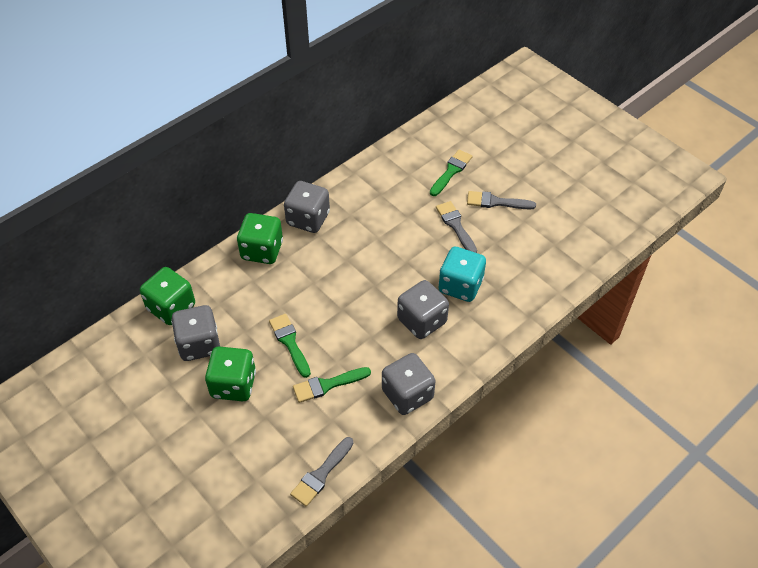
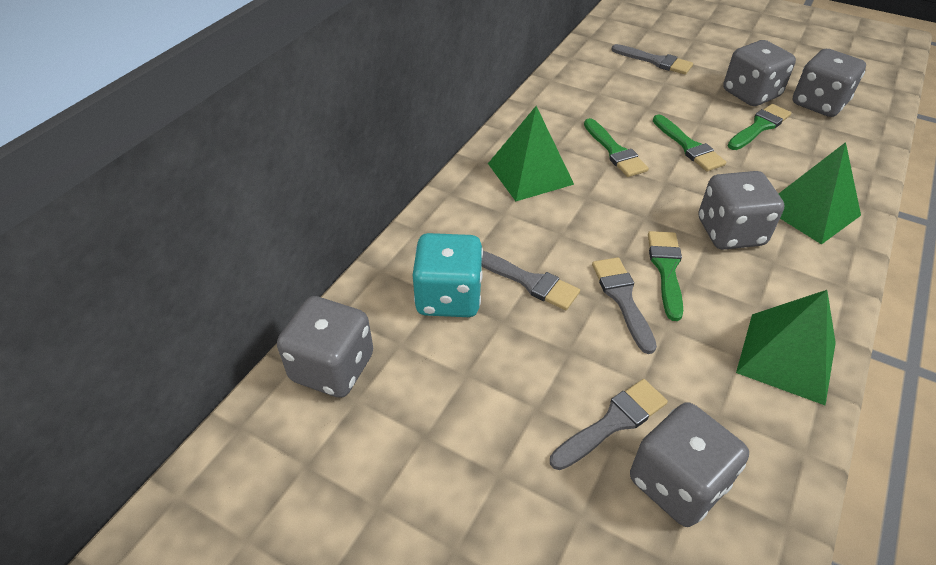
green brush: [269,314,311,378] [293,367,371,403] [430,150,472,196] = 3 -> [584,118,649,177] [648,231,683,321] [653,115,726,172] [728,104,791,150] = 4
green dice: [140,267,195,325] [205,347,256,401] [237,213,283,264] = 3 -> none = 0
green pyramid: none = 0 -> [488,106,574,201] [736,290,836,406] [779,142,861,245] = 3
grey brush: [290,437,354,507] [436,201,477,253] [467,191,536,209] = 3 -> [482,251,580,310] [550,379,668,470] [592,257,657,354] [611,44,693,75] = 4
grey dice: [171,305,220,361] [284,181,330,233] [382,353,436,415] [397,280,449,339] = 4 -> [277,296,373,398] [630,403,749,527] [699,171,785,250] [723,40,796,106] [792,49,866,117] = 5

